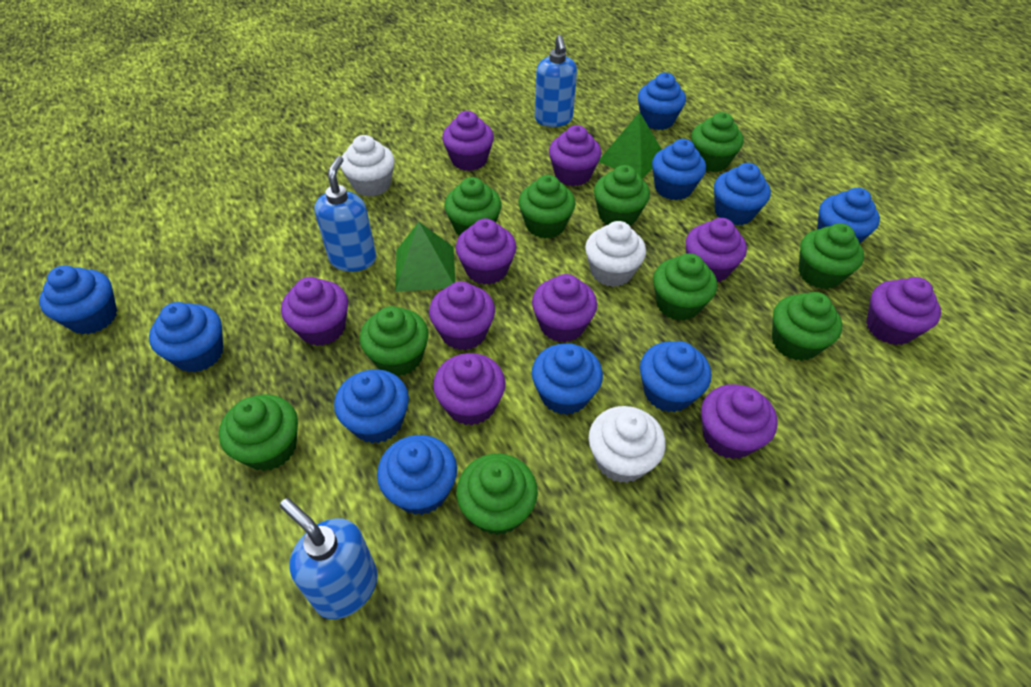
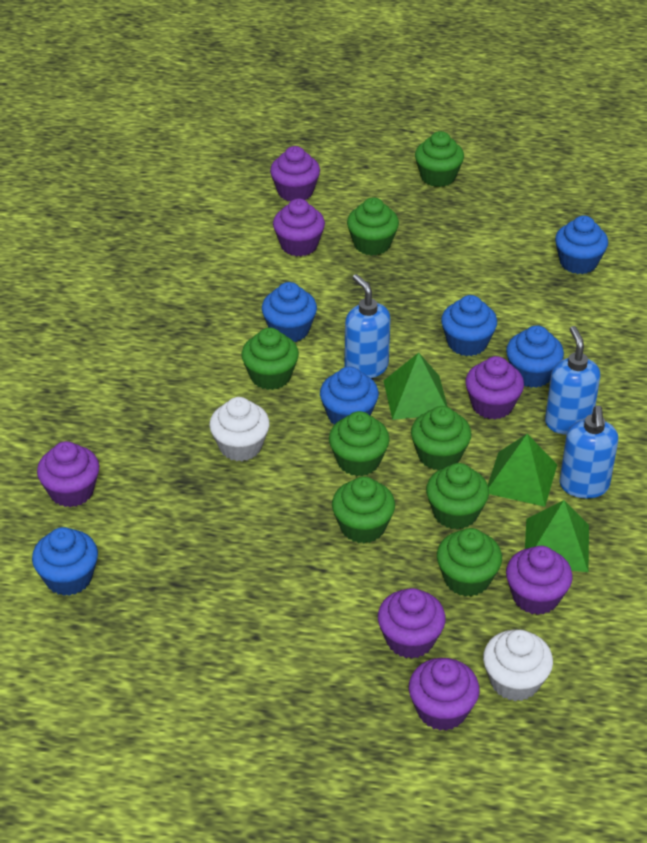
blue cupcake: [39,266,117,334] [149,302,223,372] [334,369,409,443] [377,435,457,515] [532,343,603,415] [638,73,686,130] [640,341,711,412] [652,139,706,200] [714,163,771,226] [817,188,880,244] = 10 -> [32,527,98,596] [262,282,317,342] [320,366,379,425] [441,295,497,356] [506,325,564,388] [555,216,608,274] = 6
green cupcake: [219,394,298,471] [360,306,429,376] [444,177,502,236] [456,454,538,535] [519,175,575,238] [594,165,650,226] [653,253,717,321] [691,112,744,172] [772,292,842,361] [799,223,864,289] = 10 -> [241,328,299,390] [329,411,390,476] [332,476,395,543] [347,197,399,256] [411,406,472,470] [415,131,464,187] [426,463,489,530] [437,528,502,597] = 8
green pyramid: [395,222,455,292] [599,112,662,179] = 2 -> [384,353,448,420] [488,434,557,507] [525,500,589,572] = 3
purple cupcake: [281,277,348,346] [429,281,495,350] [433,353,506,426] [442,111,494,171] [456,219,516,285] [532,274,597,342] [549,125,601,186] [686,218,747,282] [701,384,778,459] [866,277,941,345] = 10 -> [37,441,100,507] [270,146,320,201] [273,198,325,257] [378,588,446,659] [409,658,479,731] [465,356,524,419] [506,546,573,615] = 7
white cupcake: [341,135,395,197] [585,221,646,287] [589,406,666,483] = 3 -> [209,397,270,461] [483,630,553,701] = 2

